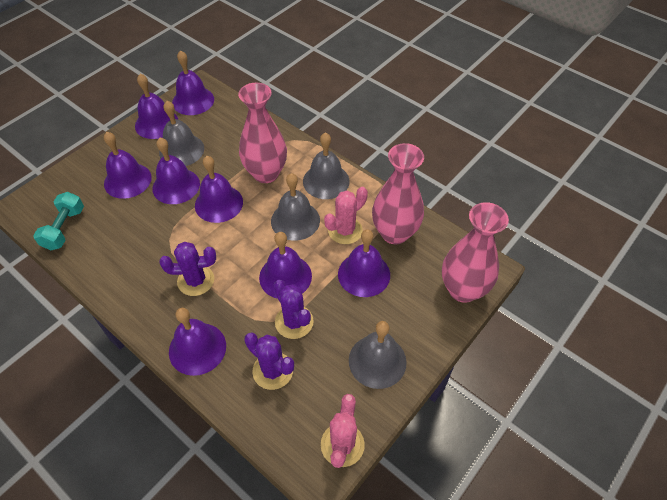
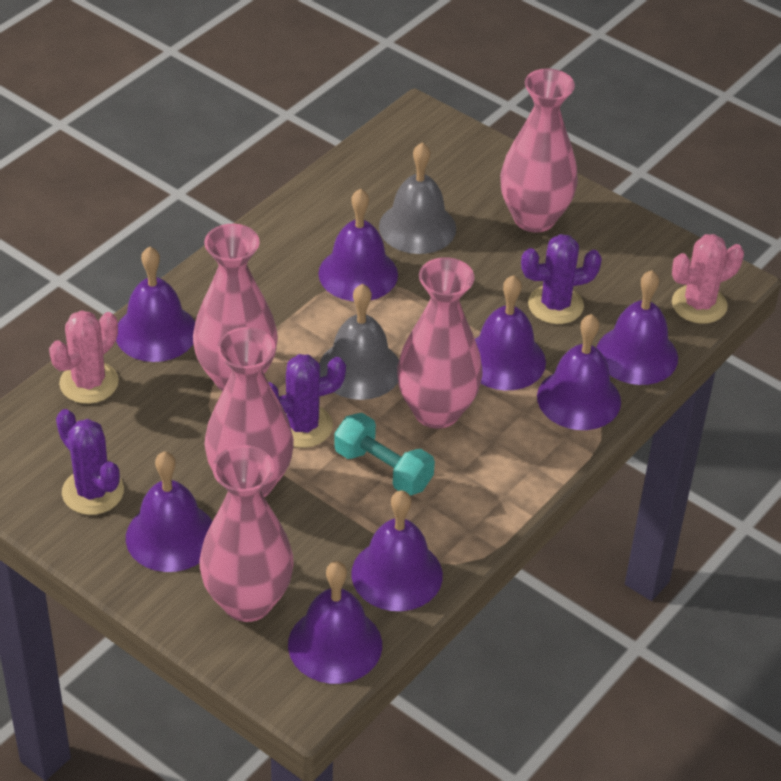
grey bell: [159,101,204,166] [271,173,320,241] [303,132,350,199] [349,321,407,389] = 4 -> [319,284,399,400] [379,142,456,254] = 2
pink vase: [238,83,287,183] [372,143,424,244] [442,202,509,303] = 3 -> [193,224,278,391] [200,445,294,622] [204,327,294,497] [397,257,483,429] [500,69,578,232] = 5

